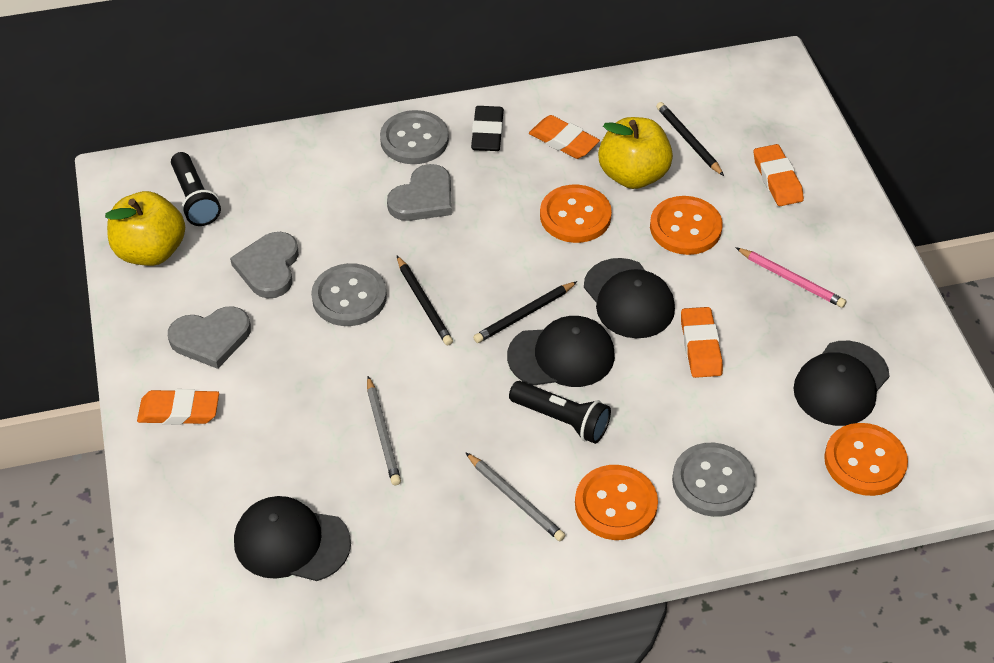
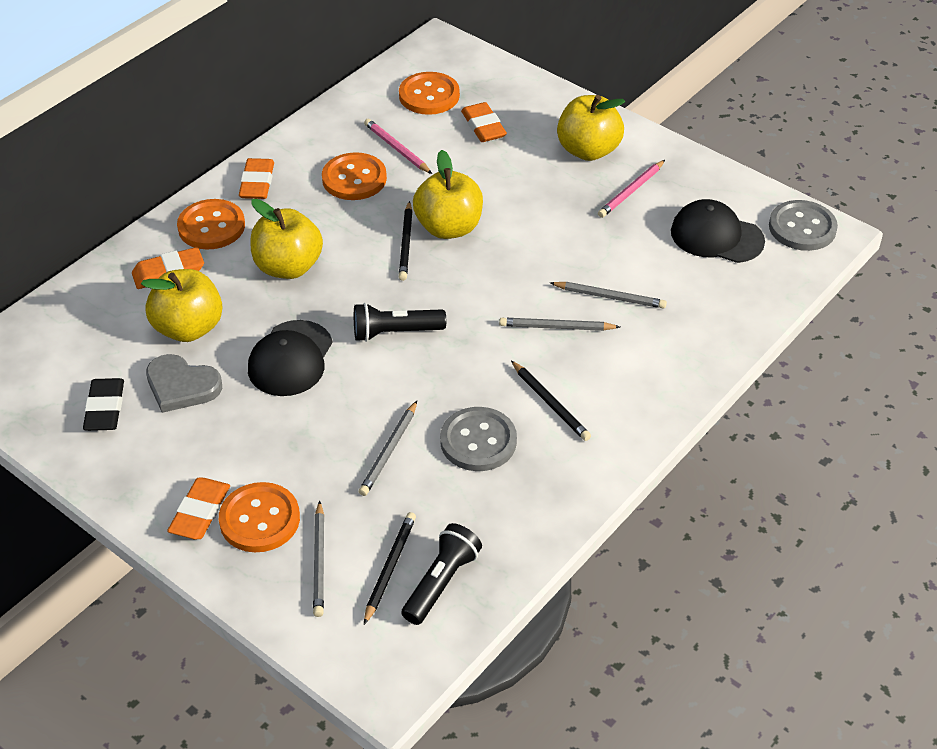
black cap: [234,496,351,581] [507,316,615,387] [584,258,675,338] [793,341,890,426] = 4 -> [248,320,333,396] [671,199,765,263] = 2
grey button: [311,263,387,326] [380,110,449,164] [672,443,755,517] = 3 -> [440,407,517,471] [769,200,838,251] = 2
grey heart: [168,306,251,369] [230,232,299,298] [387,164,452,221] = 3 -> [146,354,222,413] = 1
grey pencil: [367,376,401,485] [465,452,565,541] = 2 -> [313,501,324,617] [359,401,417,496] [499,318,620,331] [550,282,667,309] = 4
pink pencil: [735,247,846,308] = 1 -> [364,119,432,174] [598,160,665,218] = 2
yellow apple: [105,191,185,266] [598,117,673,189] = 2 -> [141,269,223,342] [251,199,323,279] [413,150,483,239] [557,95,625,161] = 4

